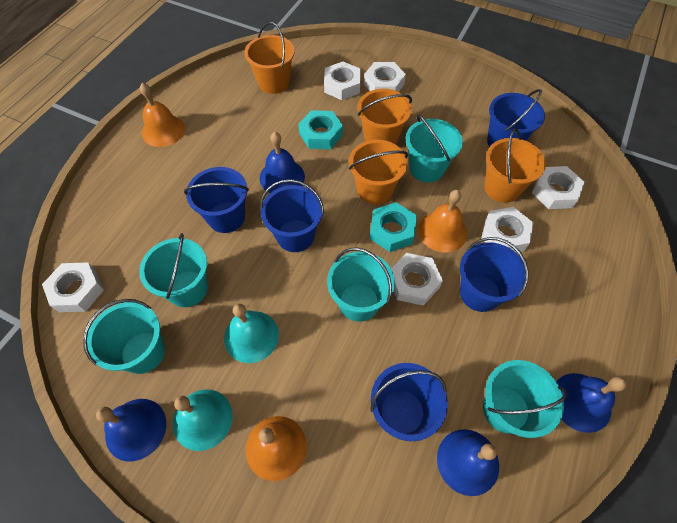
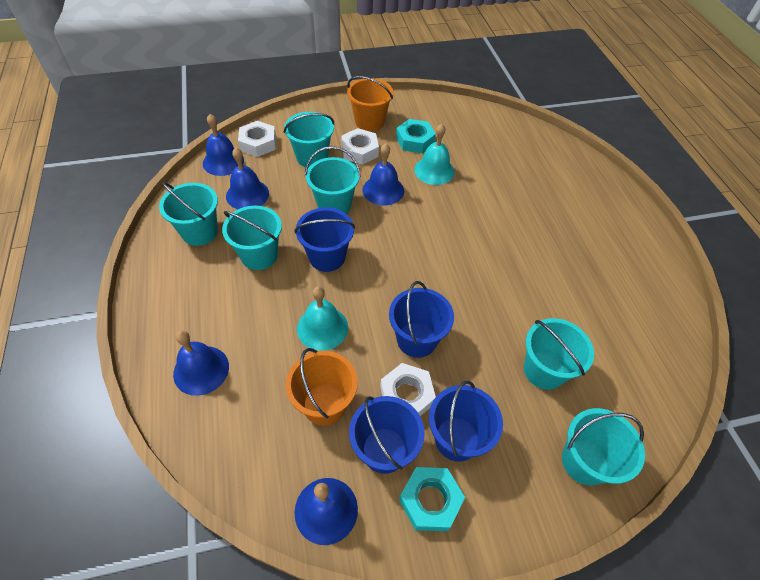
blue bell: [96,399,166,461] [259,132,305,193] [437,429,499,496] [556,373,627,433] = 4 -> [173,331,229,396] [203,114,244,176] [226,148,269,209] [294,478,358,545] [363,143,404,205] = 5
blue bucket: [184,167,249,233] [260,179,324,252] [370,363,448,441] [460,237,528,312] [487,89,545,147] = 5 -> [294,208,355,272] [349,396,425,474] [389,281,454,358] [429,380,503,461] = 4
orange bell: [140,83,185,147] [246,416,307,481] [418,190,467,253] = 3 -> none = 0
orange bucket: [244,22,295,94] [349,140,408,204] [357,89,412,145] [484,128,546,203] = 4 -> [286,348,358,426] [347,76,393,131] = 2
turquoise bucket: [83,299,165,374] [139,233,208,307] [327,248,395,322] [406,115,463,182] [483,360,568,438] = 5 -> [159,182,218,246] [222,206,282,270] [284,112,334,168] [305,146,361,214] [524,318,594,390] [562,408,645,486] = 6
white nut: [42,263,104,312] [324,62,361,100] [364,62,406,92] [391,253,443,306] [481,207,534,253] [532,166,584,209] = 6 -> [238,121,276,157] [341,128,379,165] [380,363,436,416] = 3

